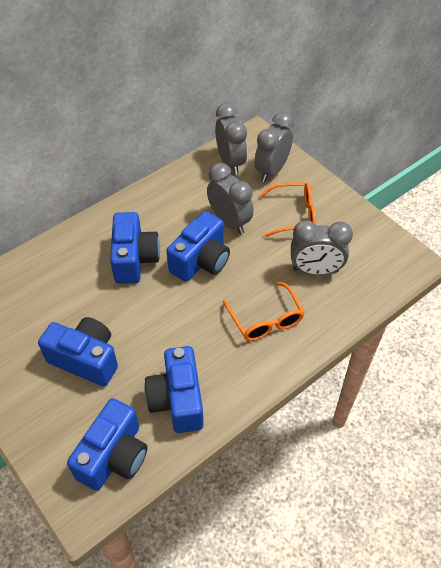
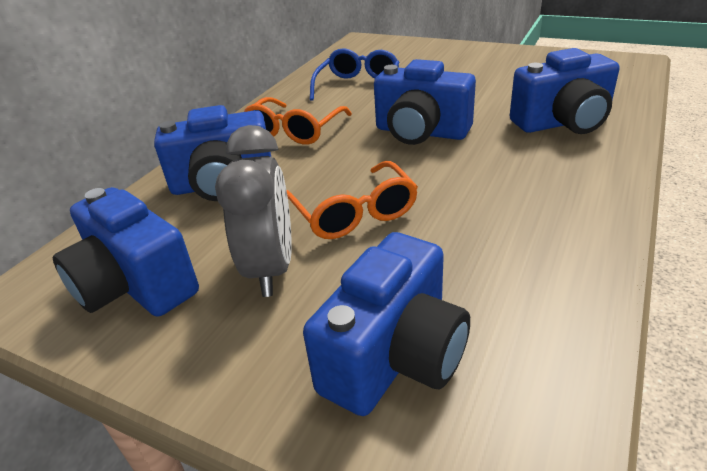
blue glasses: none = 0 -> [310,48,400,101] = 1
grey clock: [207,163,254,234] [215,103,247,175] [254,112,294,182] [291,220,353,275] = 4 -> [215,125,292,297] = 1

